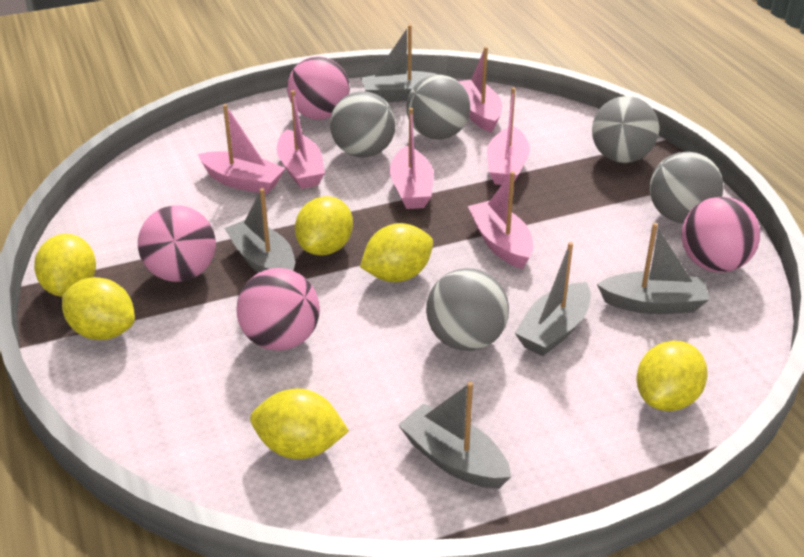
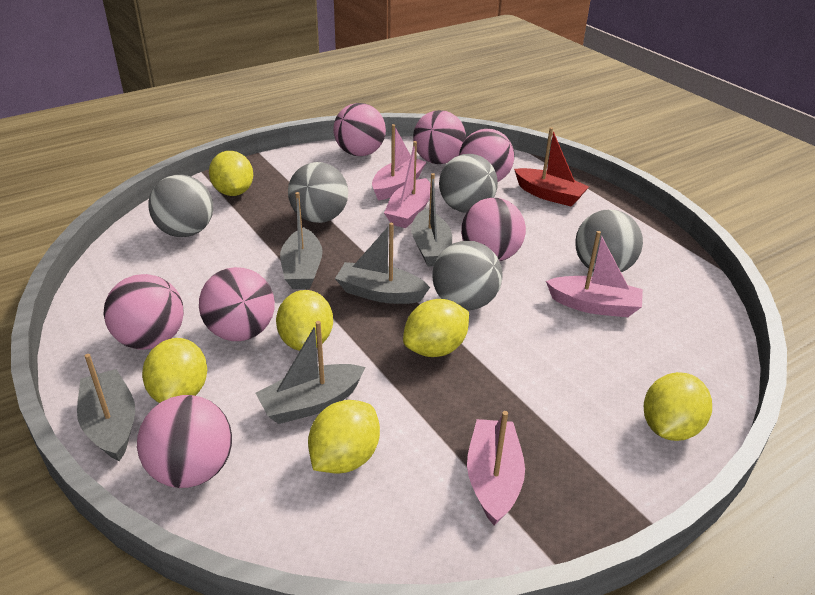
pink ball: [138,205,216,282] [236,268,320,351] [287,56,350,120] [681,197,760,272] = 4 -> [104,274,184,350] [137,395,232,488] [199,267,275,341] [333,103,386,156] [413,110,466,164] [459,129,514,182] [461,198,526,261] = 7
pink boat: [198,104,285,194] [277,90,325,189] [390,108,434,209] [458,47,502,133] [468,171,533,269] [487,87,530,185] = 6 -> [372,124,426,200] [384,141,431,228] [467,411,525,526] [546,231,643,317] = 4
red boat: none = 0 -> [514,127,589,207] = 1

